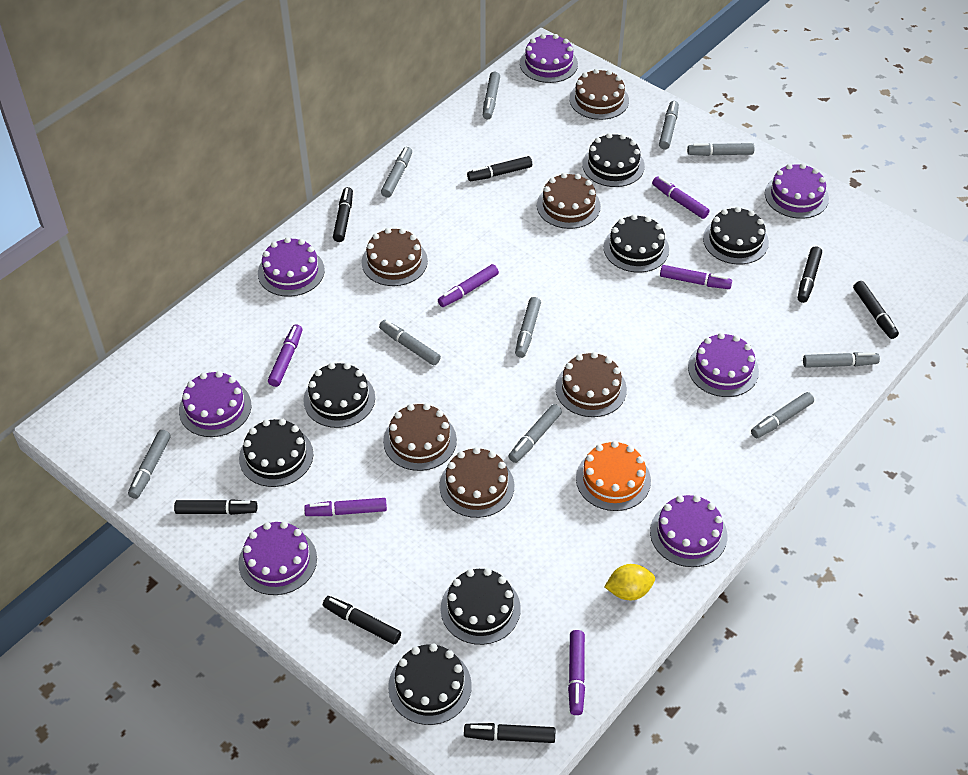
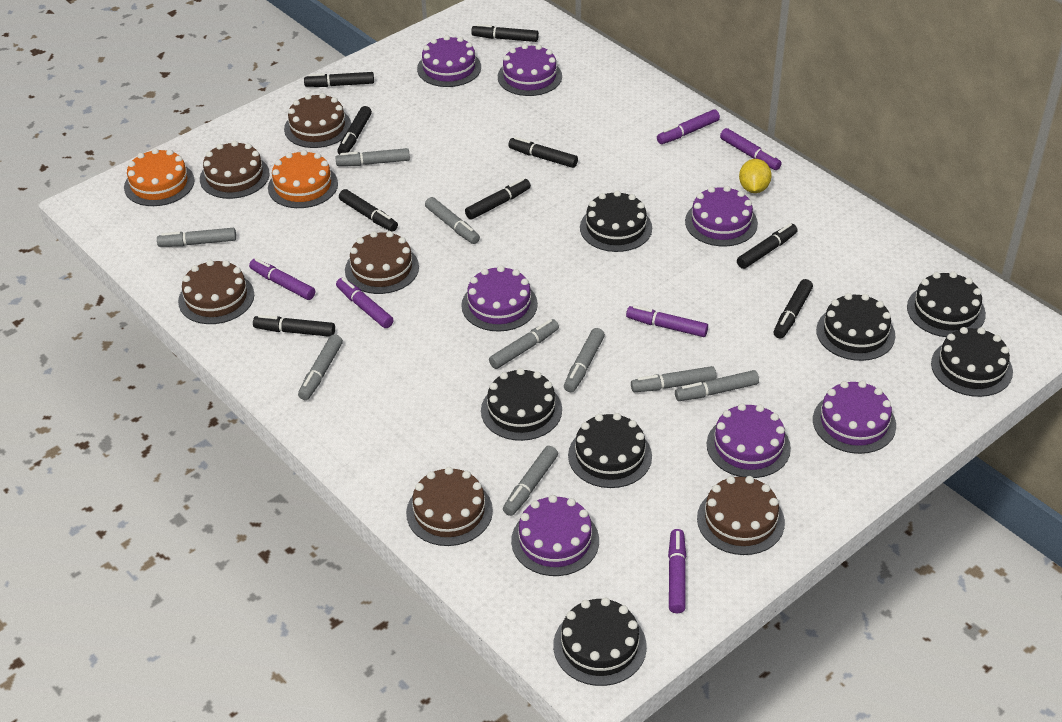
black marker: [174,499,257,515] [323,596,401,644] [333,187,353,242] [464,723,555,743] [467,156,532,181] [798,246,822,303] [853,281,899,339] = 7 -> [253,315,335,337] [304,72,374,87] [338,106,372,155] [339,189,398,232] [465,178,531,220] [471,24,539,42] [508,137,578,168] [737,223,798,269] [773,279,813,339] = 9
grey marker: [128,430,171,499] [379,320,441,365] [381,147,412,198] [483,72,500,120] [508,404,562,463] [515,297,541,358] [659,101,679,149] [687,143,755,156] [751,392,814,438] [803,352,880,368] = 10 -> [157,228,236,247] [298,334,343,400] [335,148,410,166] [425,197,480,244] [489,319,559,369] [503,446,558,516] [564,328,605,392] [631,366,716,392] [675,370,759,401] = 9
orange cake: [576,441,651,511] = 1 -> [124,148,195,206] [268,150,338,208] = 2

